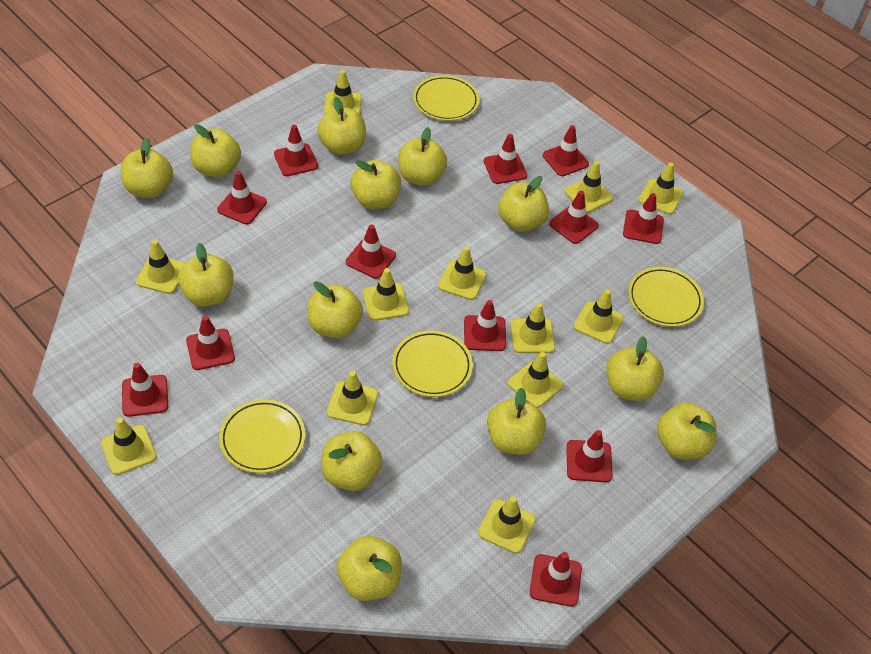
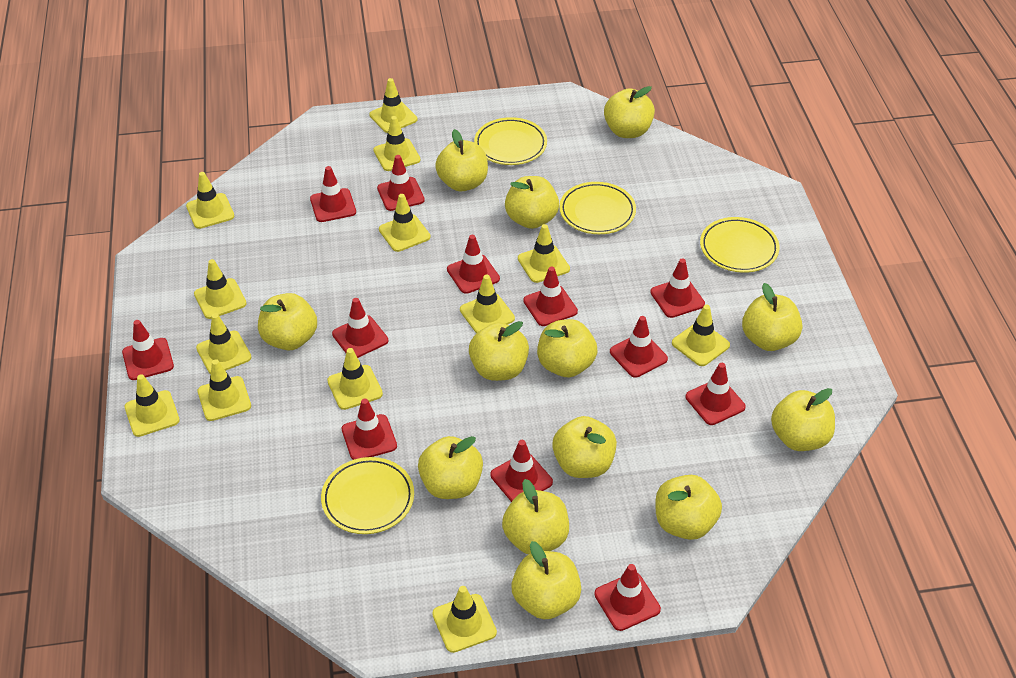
yellow traffic cone: [101,417,157,475] [136,240,186,294] [324,70,362,115] [327,371,378,425] [363,268,409,321] [438,246,486,300] [478,496,536,554] [508,352,563,408] [511,303,555,353] [565,161,613,213] [574,289,624,344] [639,163,684,214] = 12 -> [125,374,180,437] [186,172,234,229] [194,259,247,319] [196,313,252,374] [198,359,251,421] [327,348,383,410] [369,78,417,133] [373,116,421,171] [379,194,431,252] [432,586,497,653] [460,275,515,333] [518,224,570,283] [672,305,730,366] = 13

